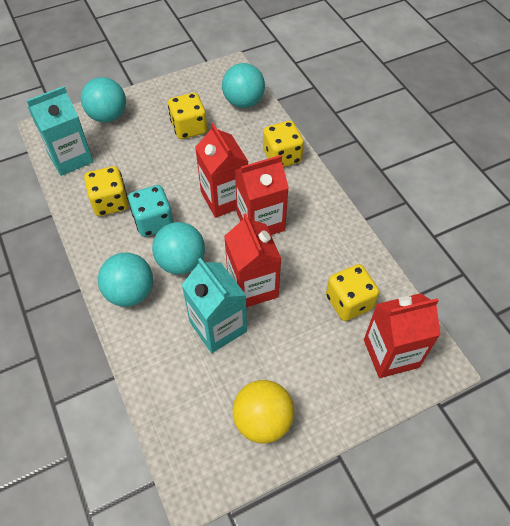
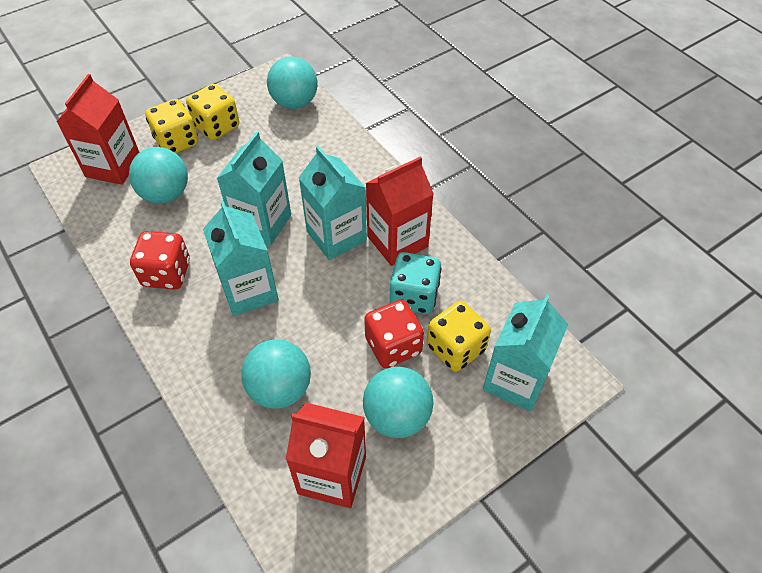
red carton: [195,123,248,218] [224,213,281,307] [235,155,289,235] [364,293,441,378] = 4 -> [56,74,139,185] [286,403,366,508] [366,156,434,266] = 3
red dice: none = 0 -> [130,231,190,289] [364,300,424,368] = 2
turquoise carton: [26,86,93,176] [182,258,247,353] = 2 -> [203,200,279,316] [217,131,291,245] [299,146,367,260] [483,294,568,411] = 4
yellow ball: [233,380,294,443] = 1 -> none = 0
yellow dice: [84,166,129,216] [168,93,207,139] [263,121,304,167] [326,264,379,321] = 4 -> [145,99,198,153] [186,84,239,140] [427,301,491,372] = 3

